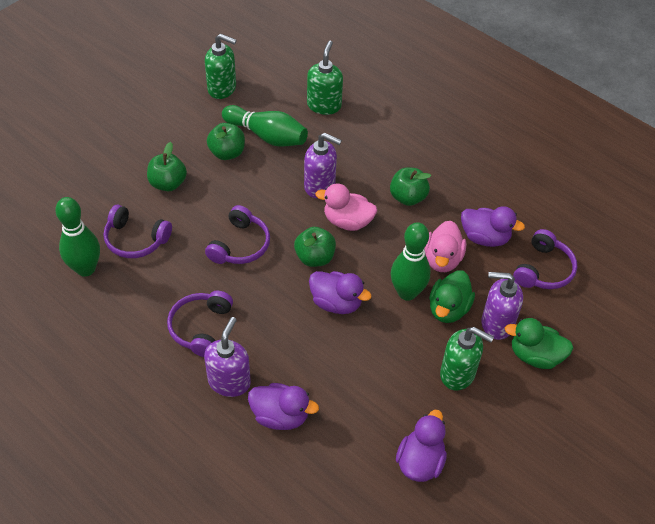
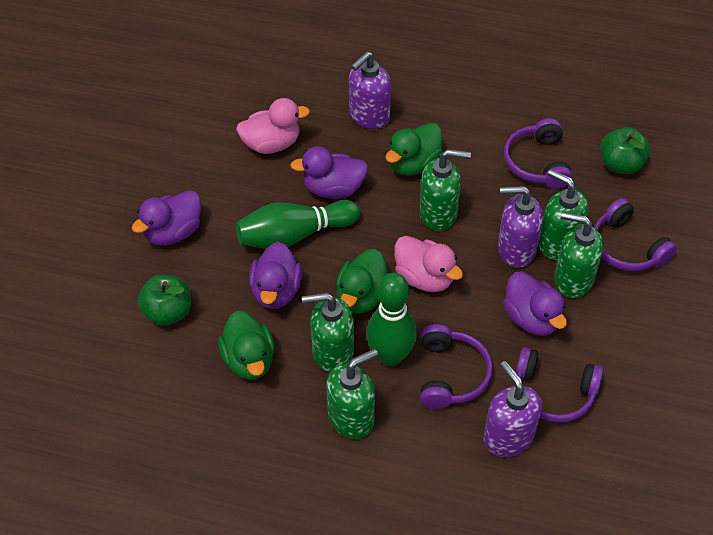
green apple: [147,142,187,191] [207,123,245,160] [294,227,336,267] [390,167,431,206] = 4 -> [138,275,191,326] [601,127,650,174] = 2
green bowling pin: [55,197,100,277] [222,105,308,147] [391,222,431,301] = 3 -> [236,200,360,249] [366,273,417,366] = 2
green duck: [429,271,475,323] [505,318,573,369] = 2 -> [218,310,275,380] [336,249,388,314] [385,123,443,176] = 3
green soap dispenser: [205,34,237,99] [307,41,343,115] [440,327,494,391] = 3 -> [302,293,354,373] [327,349,378,439] [419,149,471,231] [538,169,589,260] [554,212,604,298] = 5

